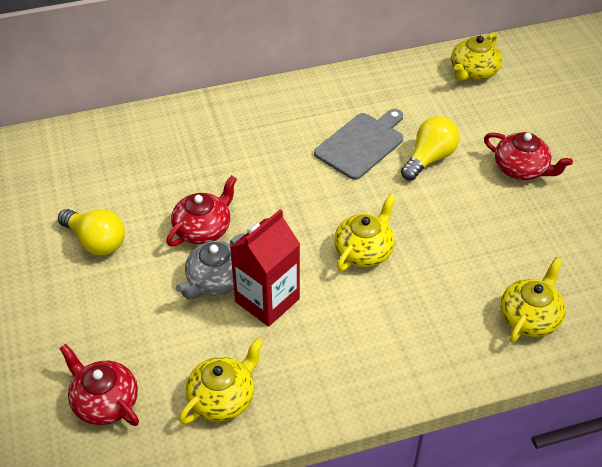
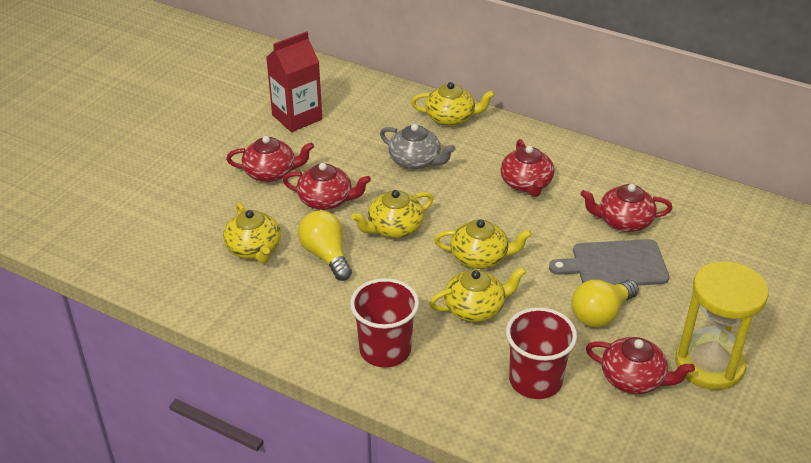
red cup: none = 0 -> [350,278,419,368] [506,307,577,399] = 2
red teapot: [59,344,139,426] [166,175,237,246] [484,132,573,180] = 3 -> [226,136,314,182] [283,163,371,210] [500,139,554,197] [580,184,672,232] [586,337,695,394] = 5
yellow hourglass: none = 0 -> [675,261,768,390] = 1
yellow teapot: [179,338,263,424] [334,194,395,271] [451,33,502,81] [500,257,566,343] = 4 -> [223,203,281,263] [351,190,433,238] [411,82,495,126] [429,267,526,322] [434,219,532,269] = 5

